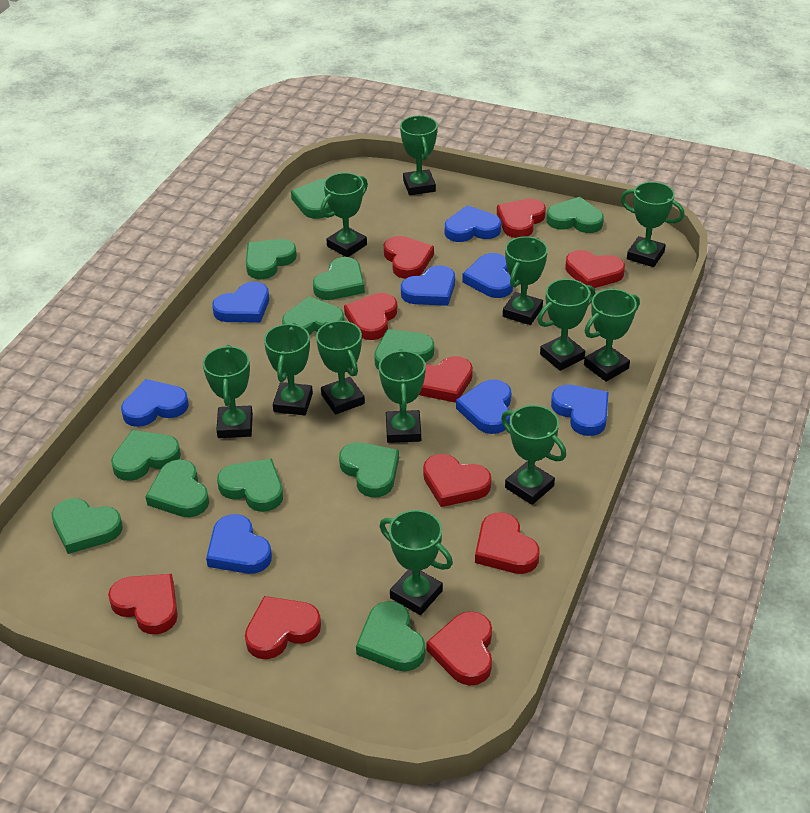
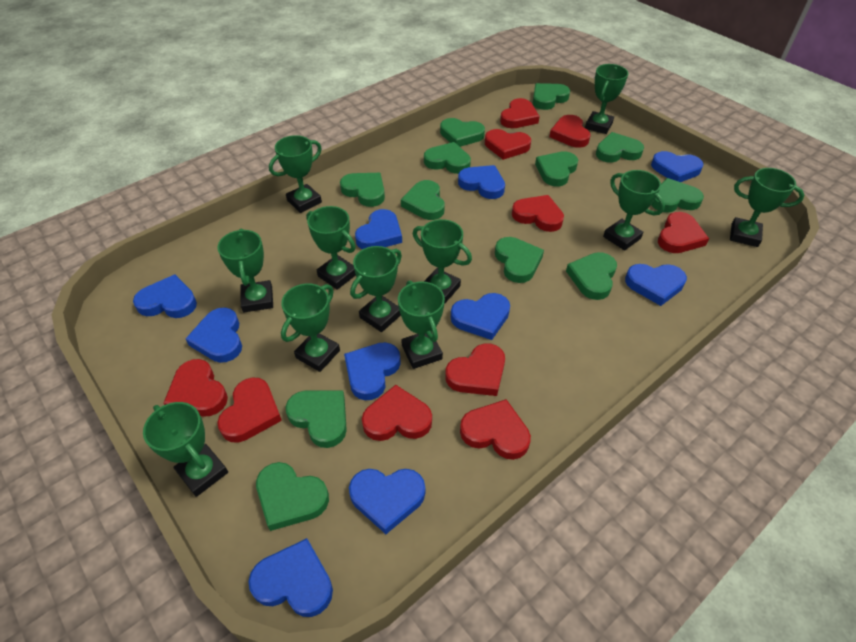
blue heart: [121,379,189,427] [206,514,272,574] [212,282,269,323] [401,265,455,306] [445,205,501,242] [456,379,511,434] [462,253,513,298] [551,385,608,436] = 8 -> [133,274,197,318] [185,308,242,363] [248,538,333,617] [344,342,401,400] [349,469,425,534] [355,209,402,249] [451,293,510,340] [458,165,505,199] [625,264,687,306] [651,151,704,182] = 10
green trophy: [203,345,253,438] [264,323,313,415] [316,321,365,414] [320,173,368,257] [379,349,426,443] [380,510,453,615] [400,116,438,195] [501,405,566,505] [503,236,548,325] [537,279,595,371] [584,289,640,382] [621,182,685,267] = 12 -> [143,402,228,497] [217,228,273,312] [269,135,322,213] [281,283,340,372] [306,206,356,290] [350,246,402,332] [398,280,445,369] [413,219,472,304] [585,64,629,134] [603,170,665,251] [730,168,804,247] = 11

